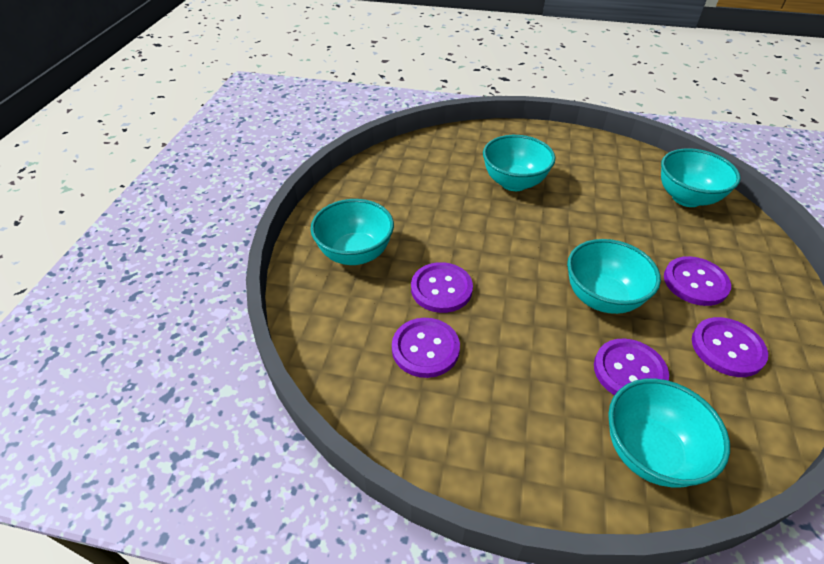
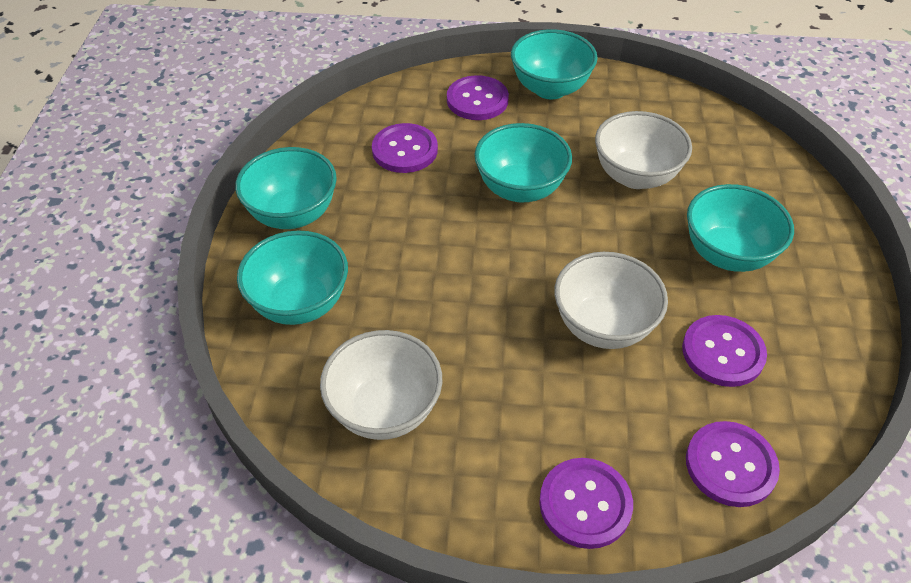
white bowl: none = 0 -> [320,330,443,440] [554,252,668,349] [595,111,692,189] = 3

